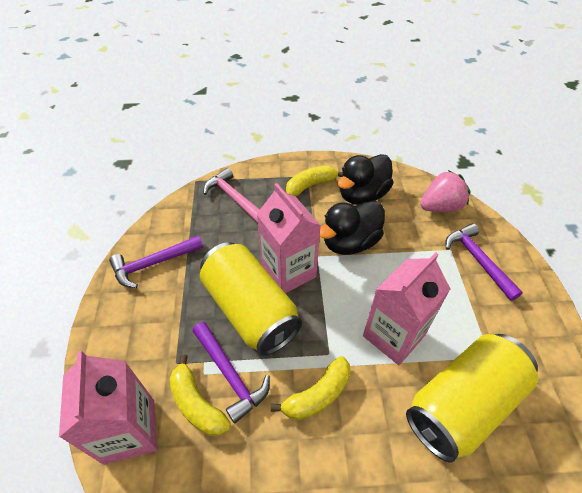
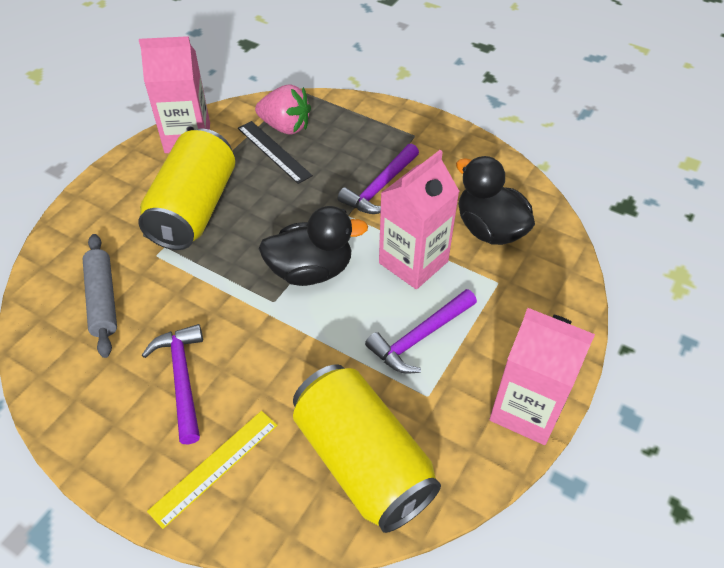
black ruler: none = 0 -> [238,121,313,184] = 1
grey rolling pin: none = 0 -> [83,234,117,358] = 1
pink hammer: [204,168,260,223] = 1 -> none = 0
yellow banana: [170,354,231,436] [271,356,350,420] [286,166,343,197] = 3 -> none = 0
yellow ruler: none = 0 -> [147,411,278,529] = 1

